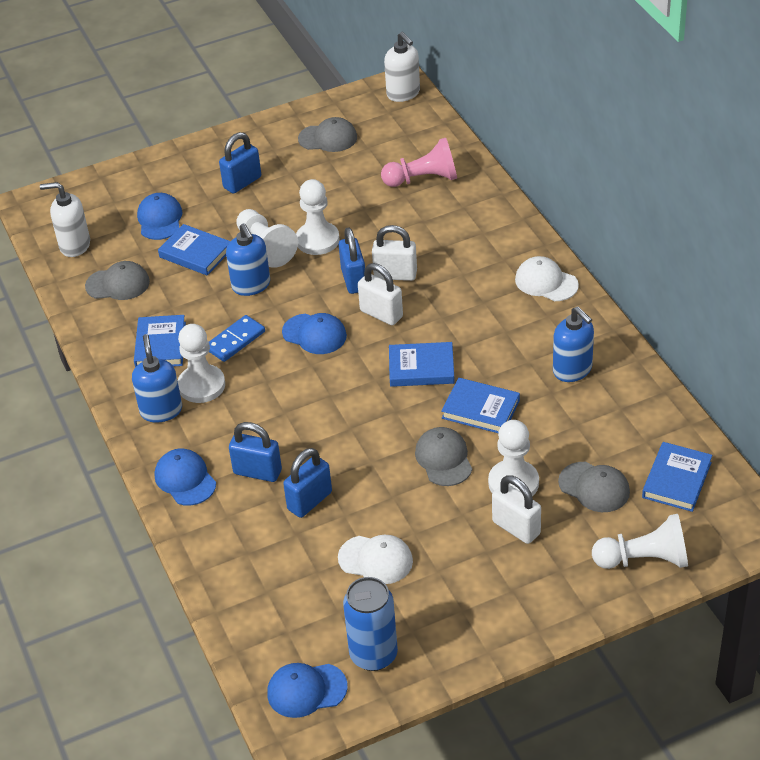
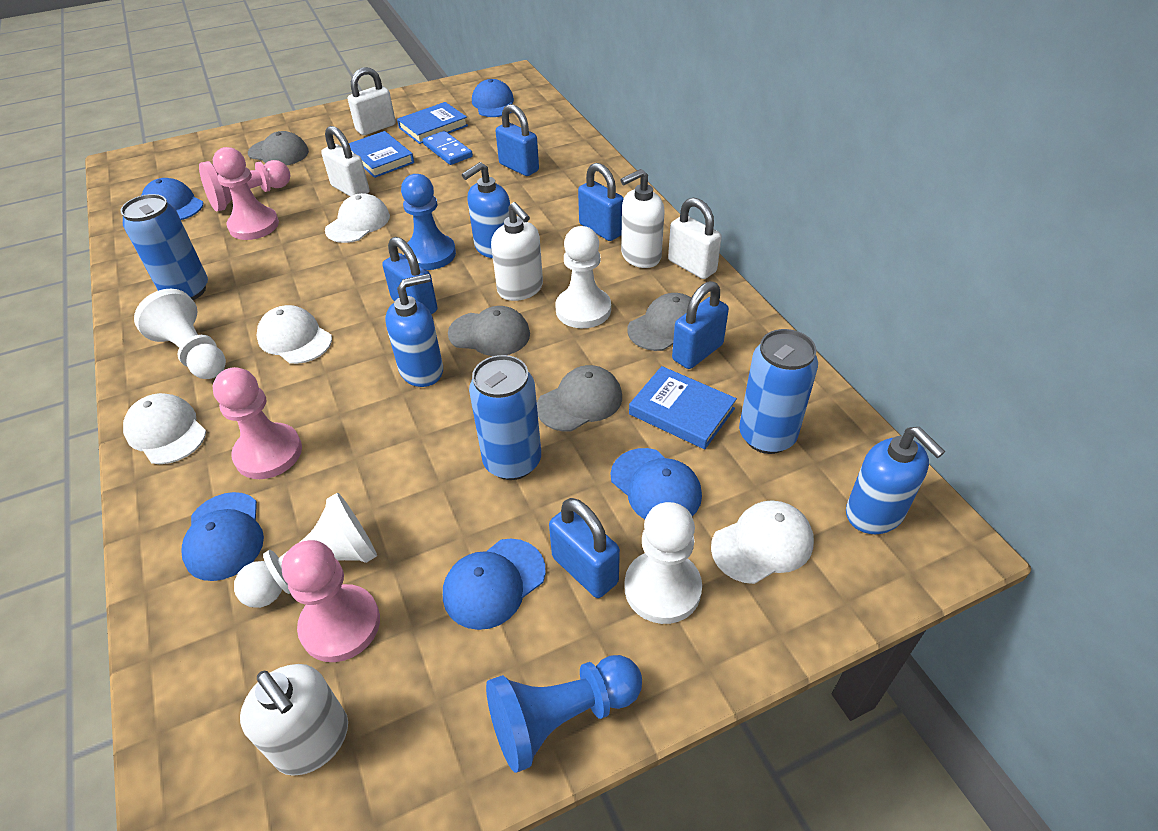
blue book: [134,315,186,367] [158,224,230,275] [389,342,455,387] [441,378,520,433] [642,442,712,512] = 5 -> [349,131,414,178] [397,102,468,144] [629,366,737,449] = 3
blue can: [343,577,398,671] = 1 -> [121,194,208,300] [469,355,541,480] [739,329,818,454] = 3
blue cap: [137,193,182,240] [155,449,216,506] [267,663,348,718] [282,313,347,354] = 4 -> [141,178,203,220] [181,492,264,581] [443,539,546,630] [472,79,514,117] [610,448,702,519] = 5
blue padlock: [219,132,261,194] [229,422,282,482] [283,448,332,518] [339,227,365,294] = 4 -> [382,237,437,314] [496,104,539,176] [549,498,620,598] [578,163,624,241] [672,281,729,369] = 5
blue pawn: none = 0 -> [401,174,456,270] [486,655,642,773] = 2
pink pawn: [381,138,457,187] = 1 -> [199,160,290,211] [213,147,279,240] [213,367,302,479] [282,540,380,662] = 4
white cap: [338,535,413,584] [515,256,579,301] = 2 -> [123,393,206,464] [257,305,332,364] [325,193,390,243] [711,500,814,584] = 4
white pawn: [178,324,225,403] [236,209,298,268] [296,179,340,255] [488,420,539,496] [592,514,688,569] = 5 -> [134,288,226,379] [234,493,377,608] [556,226,611,328] [624,502,702,624] = 4
white soap dispenser: [40,182,90,257] [384,32,420,102] = 2 -> [240,664,348,776] [491,202,543,301] [620,169,665,268] = 3

